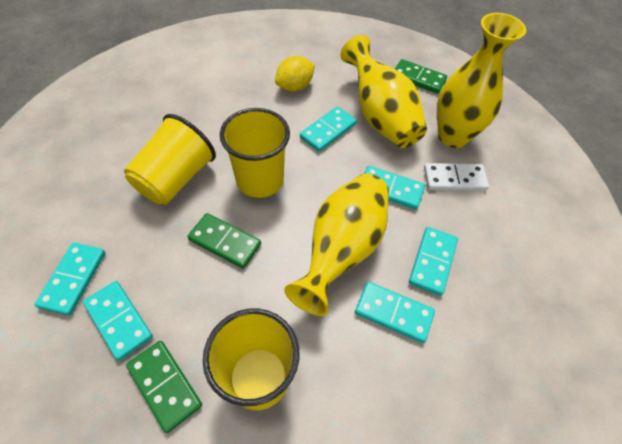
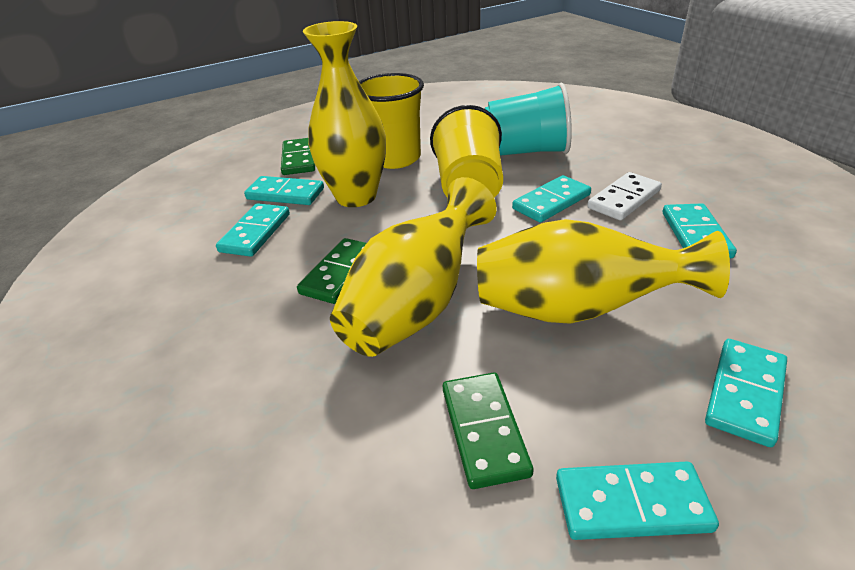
turquoise cup: none = 0 -> [485,83,572,156] = 1
yellow cup: [124,114,216,204] [203,308,299,410] [220,108,290,198] = 3 -> [359,73,424,169] [430,105,503,198] = 2
yellow lemon: [275,56,315,91] = 1 -> none = 0

